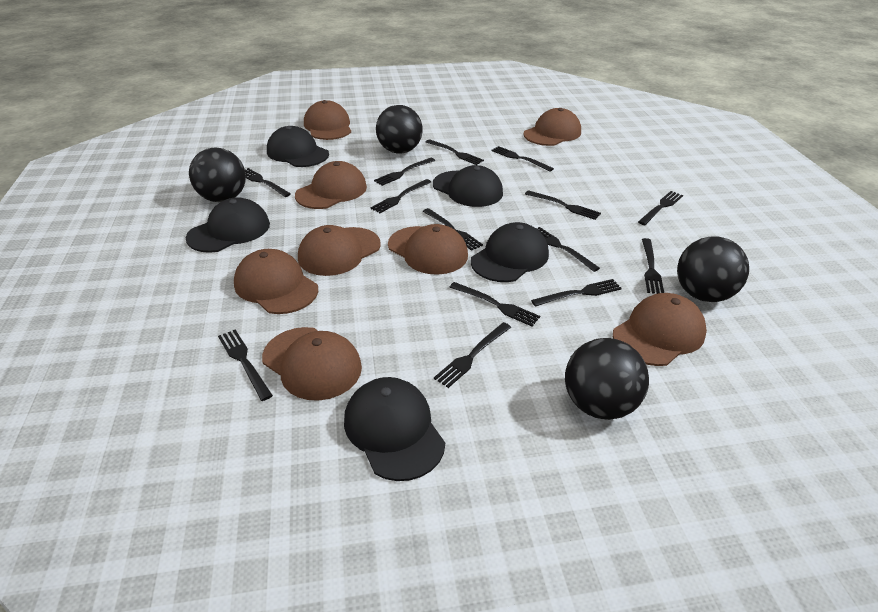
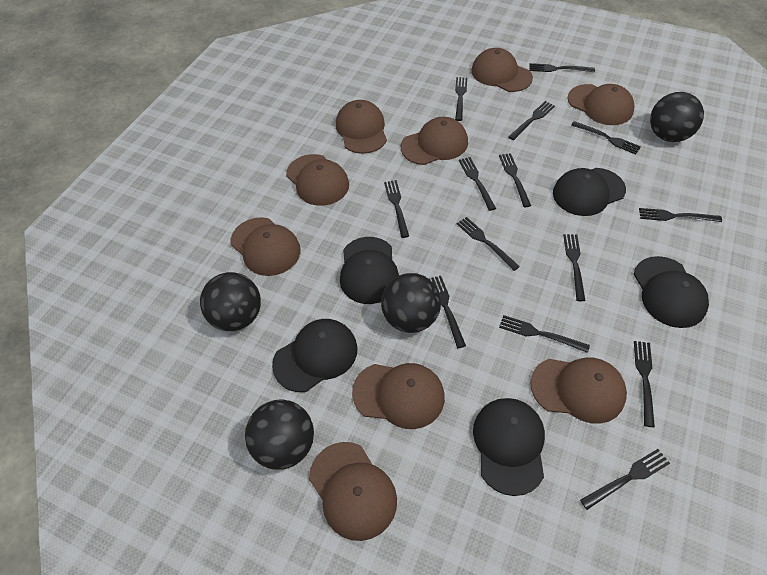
brown cap: [234,249,318,314] [262,327,362,401] [295,161,367,209] [298,225,381,276] [304,100,351,140] [388,224,468,275] [523,108,581,146] [613,293,707,366] = 8 -> [231,217,301,276] [286,154,349,206] [309,442,397,541] [336,100,387,154] [352,363,445,429] [401,117,468,165] [471,48,533,92] [530,357,627,424] [567,84,634,125] = 9

